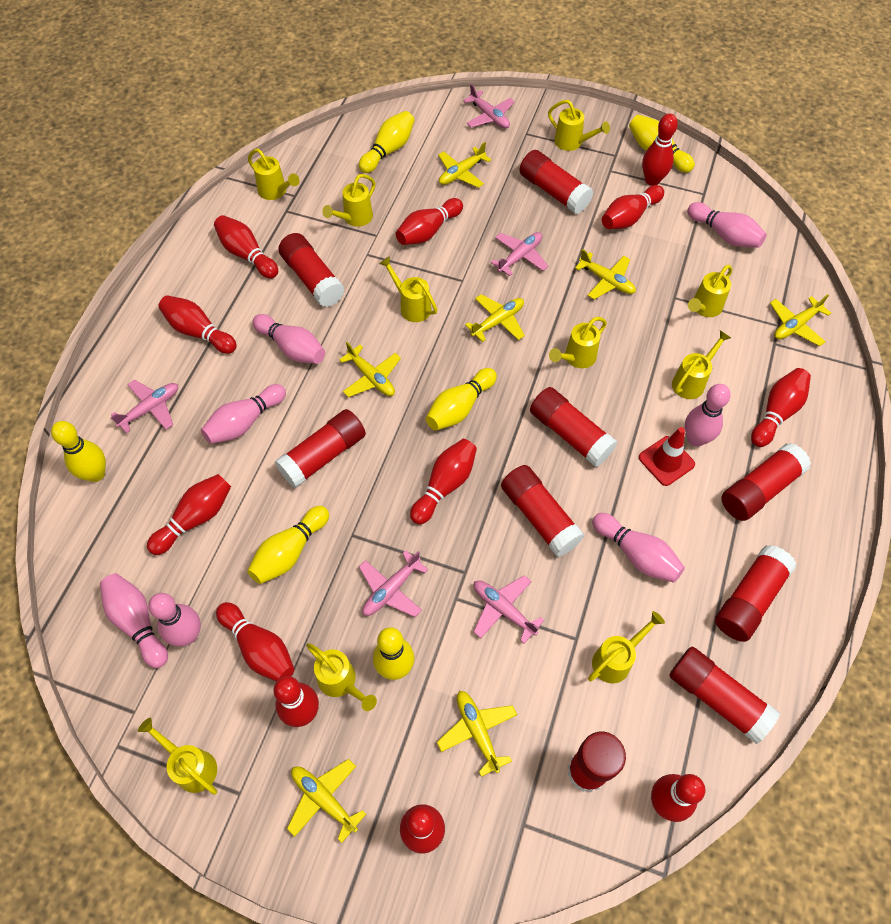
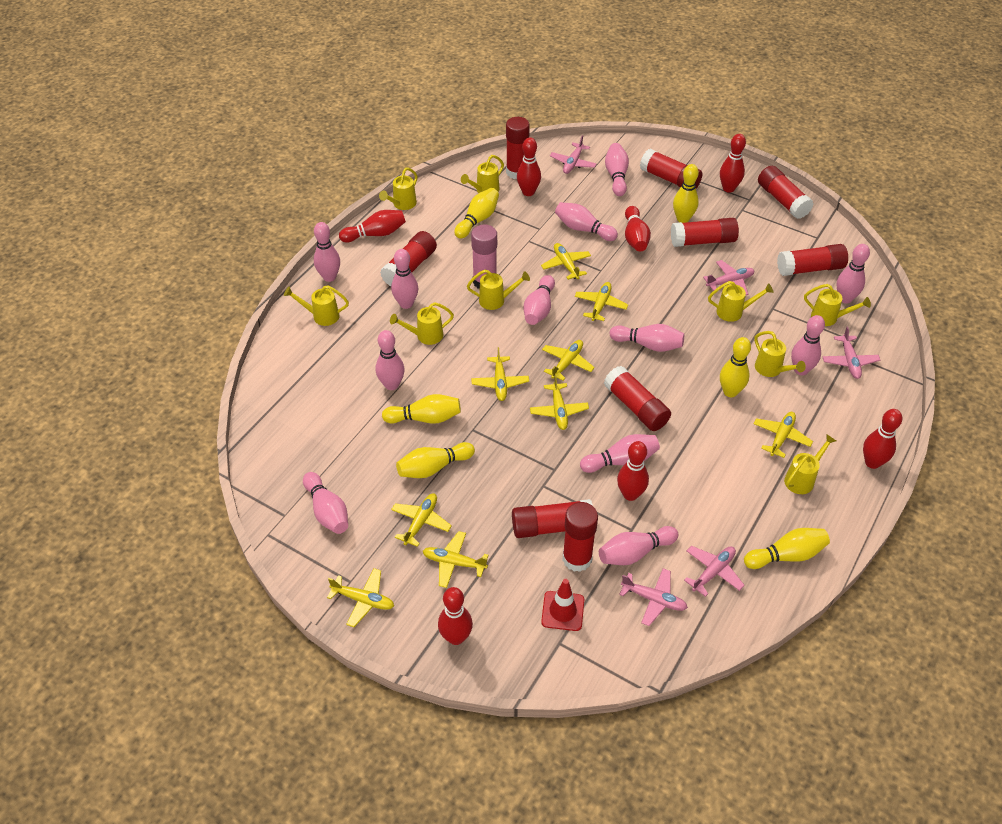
pink bowling pin: [100,573,168,668] [148,593,201,646] [201,384,286,444] [252,314,325,364] [592,513,685,583] [685,384,731,447] [687,202,767,248] = 7 -> [303,472,348,534] [314,222,340,282] [376,330,405,390] [391,249,418,309] [523,275,555,325] [555,202,618,241] [580,434,660,473] [599,526,678,565] [605,143,629,196] [609,324,684,352] [791,315,825,375] [837,244,870,304] = 12
pink glue stick: none = 0 -> [471,225,497,289] = 1
red bowling pin: [147,474,231,555] [158,295,237,354] [214,215,278,279] [216,602,294,682] [273,676,319,727] [396,198,463,245] [400,804,445,854] [410,439,477,524] [602,185,664,229] [642,114,678,186] [651,774,705,822] [751,368,811,447] = 12 -> [339,210,406,243] [438,587,473,645] [517,137,541,196] [617,441,649,501] [625,206,651,251] [720,134,746,193] [863,409,902,469] = 7
yellow plane: [287,759,366,843] [339,342,401,397] [437,691,517,777] [438,142,491,188] [465,294,525,342] [575,249,636,299] [770,294,831,346] = 7 -> [327,568,394,627] [391,493,452,547] [423,531,489,588] [471,347,529,401] [530,374,589,430] [541,243,591,280] [542,340,595,381] [575,282,628,321] [753,412,813,458] = 9
yellow watering can: [138,717,217,795] [248,149,299,200] [306,643,377,711] [322,174,375,227] [379,256,438,322] [548,100,610,151] [549,317,607,368] [588,611,665,684] [672,330,731,399] [688,265,732,317] = 10 -> [284,285,349,326] [379,168,418,210] [390,302,454,345] [461,155,504,193] [467,269,530,310] [708,281,773,322] [754,331,806,377] [784,434,836,494] [804,284,871,326] = 9

